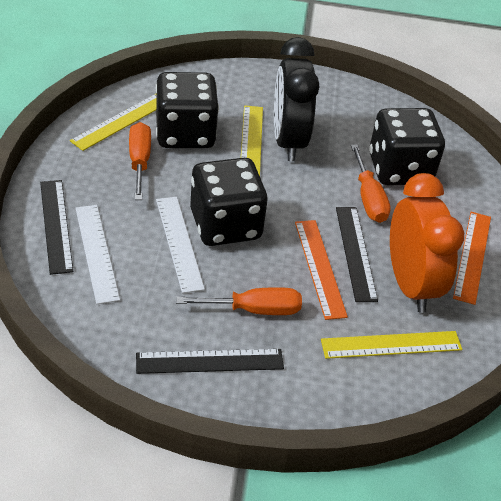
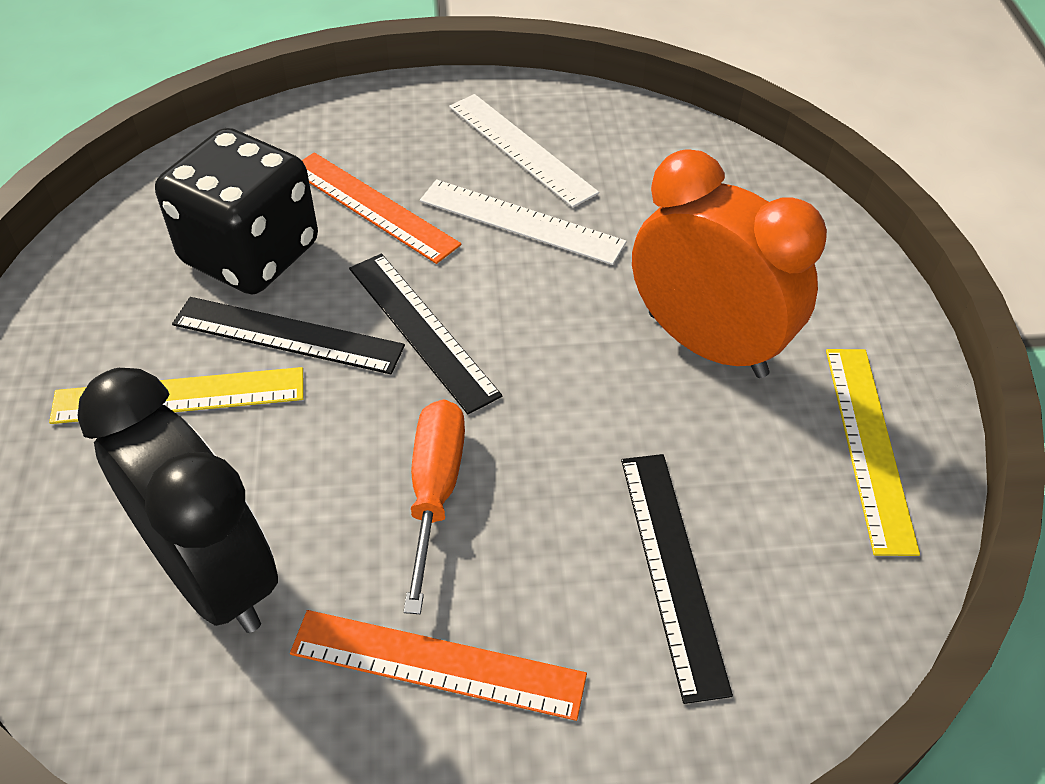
black dice: [156,72,219,148] [190,158,268,246] [369,108,445,185] = 3 -> [155,128,318,294] = 1
orange screwdriver: [129,122,151,200] [176,287,302,315] [351,144,391,223] = 3 -> [403,399,465,614] = 1
yellow ruler: [70,93,157,151] [241,105,263,176] [321,331,462,359] = 3 -> [49,367,303,424] [826,349,920,556] = 2

